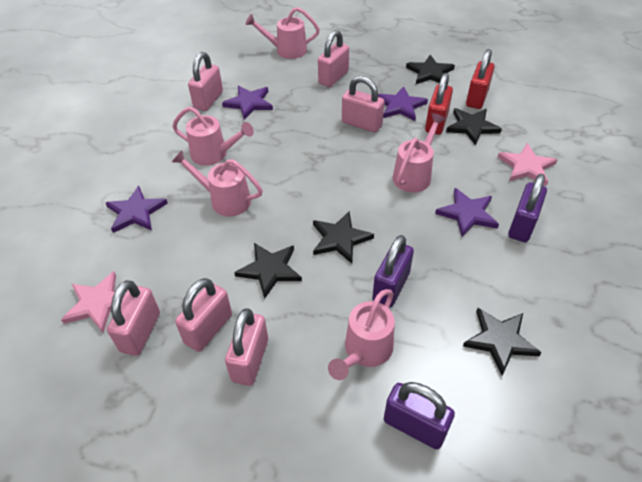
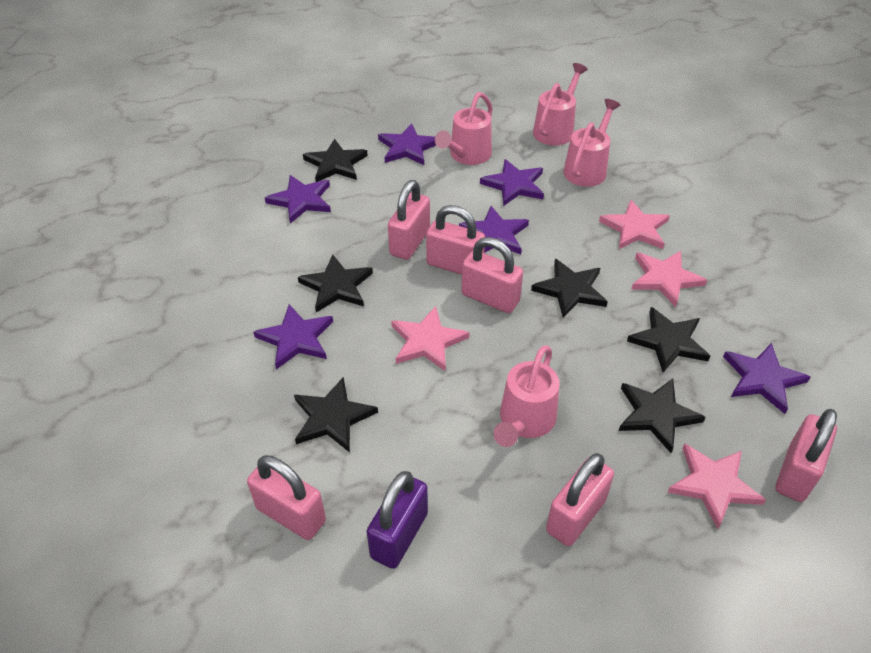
black star: [234,243,302,299] [313,212,374,264] [406,55,455,84] [446,108,502,145] [463,308,542,375] = 5 -> [294,377,378,453] [298,254,373,312] [303,139,368,182] [531,259,608,318] [619,379,706,453] [627,307,710,372] = 6
pink star: [61,271,125,333] [498,143,557,186] = 2 -> [391,306,470,372] [599,200,670,249] [632,251,707,307] [668,443,766,529] = 4
pink watering can: [172,107,254,166] [172,150,263,216] [245,7,320,59] [328,289,395,380] [393,113,446,192] = 5 -> [435,92,493,165] [493,345,559,447] [533,63,588,146] [563,99,621,187] = 4
purple padlock: [372,235,414,307] [384,382,455,449] [508,174,547,242] = 3 -> [367,471,428,569] = 1
purple star: [106,186,168,233] [222,86,273,120] [378,86,428,121] [435,188,499,237] = 4 -> [253,304,333,370] [265,175,331,224] [378,123,436,165] [459,206,529,254] [480,159,544,206] [723,343,810,414] = 6
red padlock: [425,73,453,135] [466,49,495,109] = 2 -> none = 0

